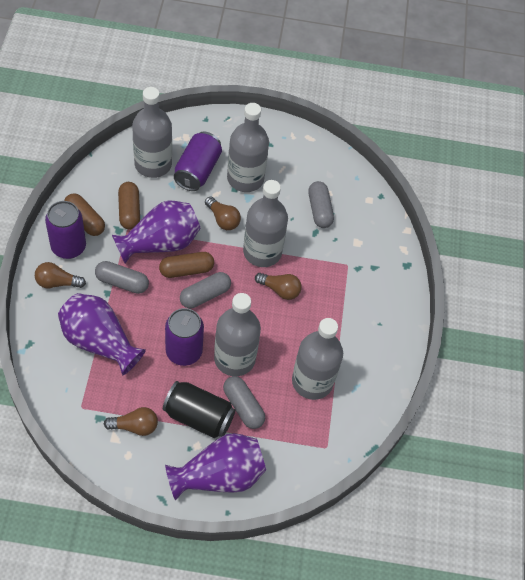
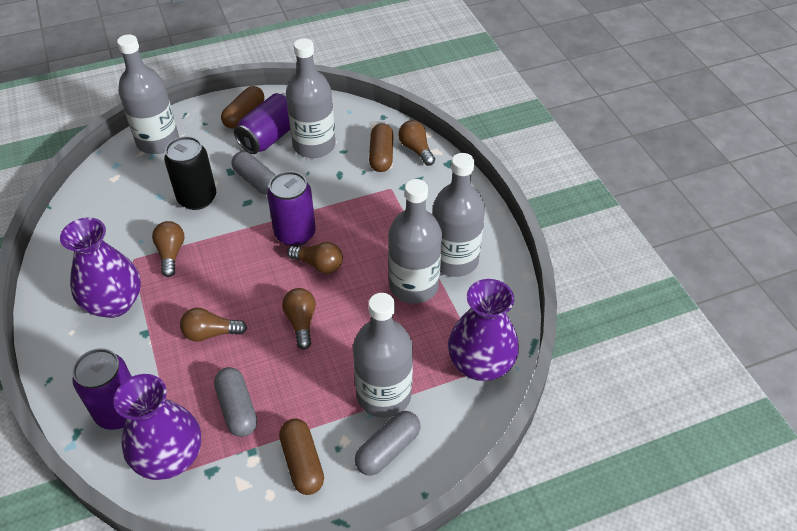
brown light bulb: [35,262,86,288] [104,407,158,436] [205,196,241,230] [255,273,302,300] = 4 -> [152,221,184,277] [180,308,247,342] [282,288,316,349] [287,242,343,274] [398,120,435,166] = 5
grey capsule: [95,261,149,294] [180,272,231,309] [223,376,265,429] [308,181,334,228] = 4 -> [214,367,257,437] [232,151,275,195] [355,411,420,476] = 3

